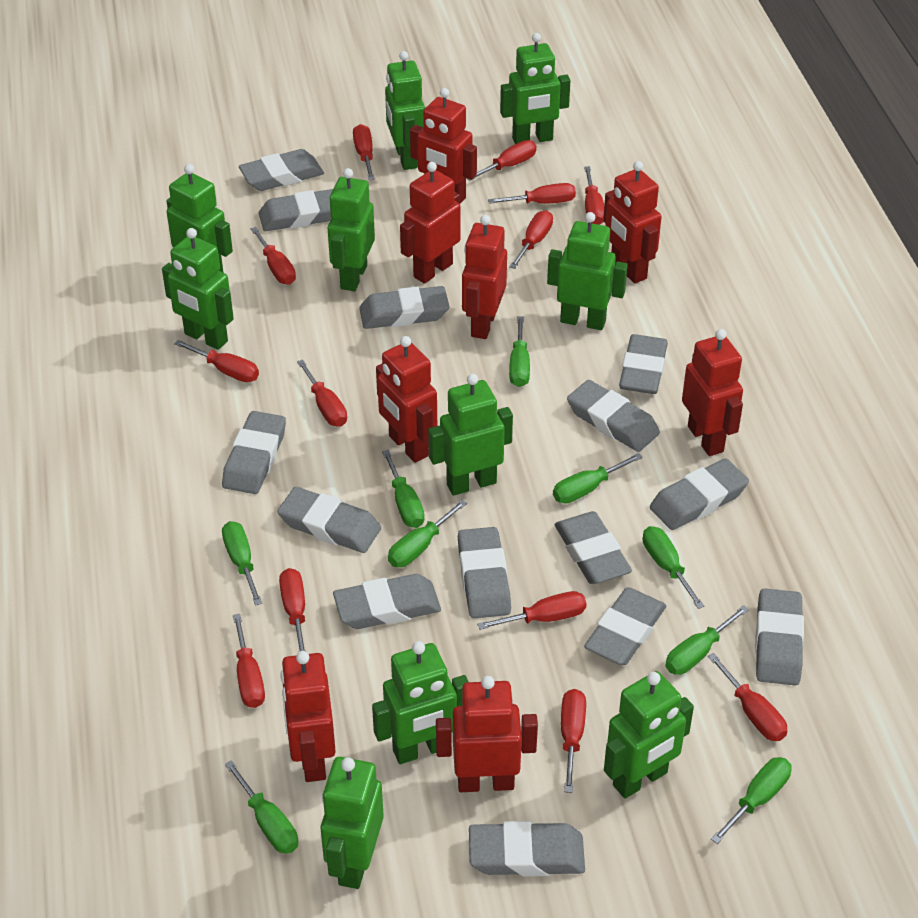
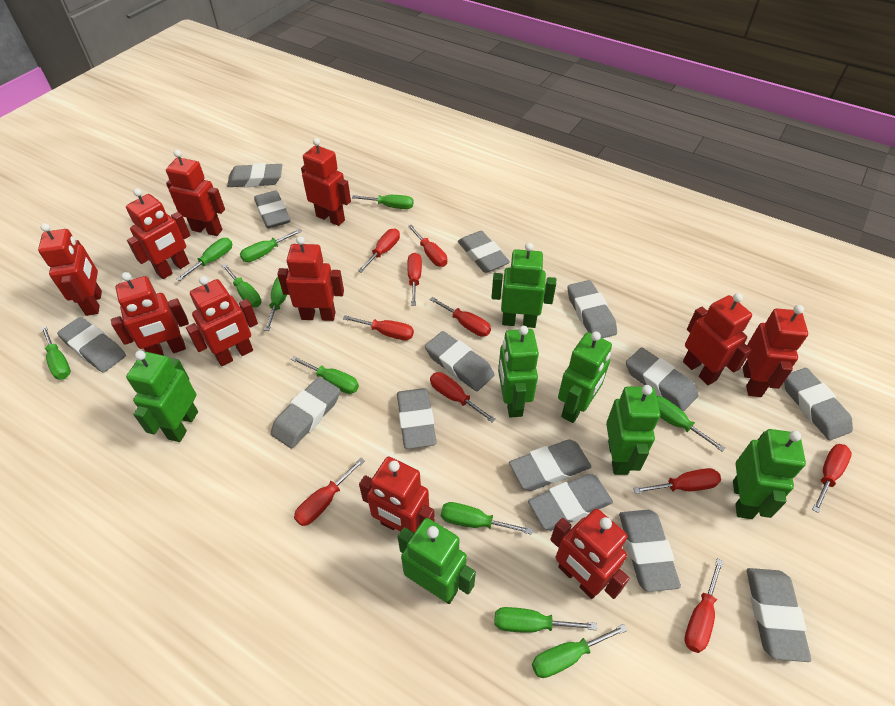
green robot: [162,228,234,350] [166,164,233,272] [321,757,384,889] [328,168,375,291] [372,641,469,764] [385,51,425,170] [428,374,513,496] [500,33,570,144] [547,212,628,330] [604,671,694,799] = 10 -> [126,350,198,442] [398,518,476,604] [491,243,556,328] [498,326,539,418] [558,332,612,423] [606,385,660,475] [733,429,806,519] = 7
green screwdriver: [222,521,262,605] [225,760,298,854] [382,450,425,528] [388,500,467,567] [509,316,530,387] [553,453,643,503] [643,526,705,609] [665,605,749,675] [711,757,792,844] = 9 -> [41,326,71,380] [177,238,232,281] [222,264,261,308] [240,229,302,262] [264,277,287,331] [291,356,359,394] [352,195,414,209] [441,502,532,534] [495,607,597,633] [532,624,627,678] [656,396,725,452] = 11
red robot: [280,651,336,782] [376,336,437,463] [400,162,461,284] [410,88,477,204] [436,676,538,792] [462,215,507,339] [603,161,662,284] [682,329,743,456] = 8 -> [38,223,102,316] [111,272,189,355] [126,188,191,279] [166,150,225,236] [186,276,258,366] [277,236,344,321] [301,138,351,226] [359,457,435,533] [550,509,630,599] [683,293,752,385] [743,305,808,397] = 11
red screwdriver: [174,340,259,382] [233,614,265,708] [251,227,296,284] [279,568,306,652] [297,360,347,427] [353,124,375,180] [466,140,536,181] [477,591,586,630] [488,183,576,204] [509,210,553,269] [561,689,586,793] [584,166,604,225] [708,653,787,741] = 13 -> [294,458,365,526] [343,315,414,340] [358,229,400,273] [407,253,422,306] [408,225,447,267] [430,297,491,337] [430,372,496,423] [633,468,721,494] [684,558,724,653] [812,444,852,513] = 10

